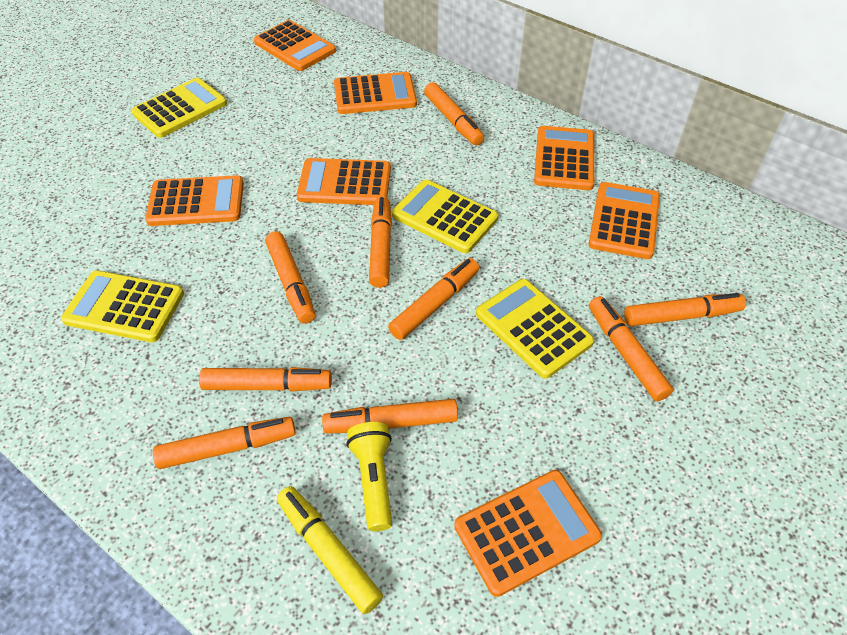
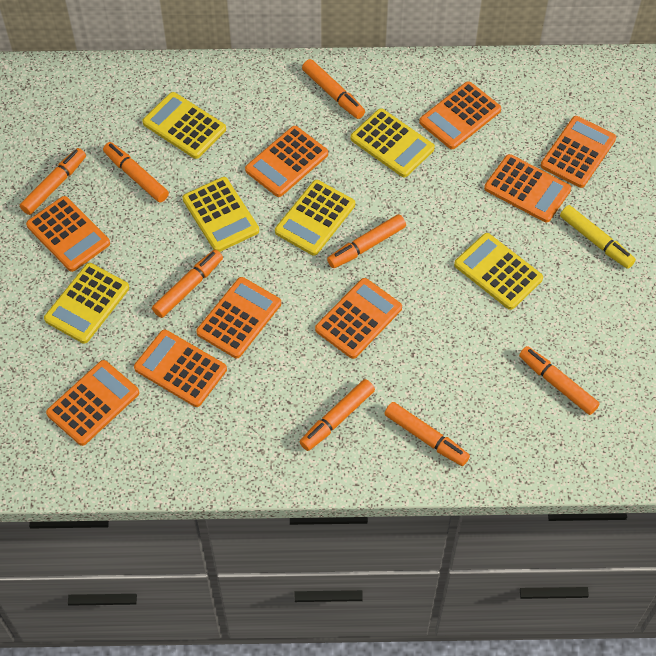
orange calculator: [145,175,244,226] [254,20,336,71] [297,158,391,205] [334,72,417,114] [454,470,602,597] [534,126,594,190] [589,182,660,259] = 7 -> [26,196,110,272] [46,360,139,446] [134,330,227,407] [196,277,281,358] [245,126,328,197] [315,278,402,359] [419,81,501,149] [484,154,571,222] [541,116,616,188] = 9
orange marker: [153,417,296,469] [199,367,332,392] [265,231,315,324] [322,399,458,433] [369,196,392,288] [388,258,479,340] [424,82,484,146] [589,296,673,401] [624,293,746,326] = 9 -> [20,148,86,215] [103,142,169,202] [152,250,223,318] [300,379,375,451] [302,59,365,119] [327,214,406,268] [384,402,470,466] [519,346,600,415] = 8
yellow calculator: [61,270,184,342] [131,78,227,138] [392,179,498,253] [476,279,594,379] = 4 -> [44,263,129,344] [143,92,226,159] [183,177,259,252] [275,180,355,255] [351,108,435,177] [454,233,543,310] = 6
yellow flashlight: [347,422,392,531] = 1 -> none = 0

